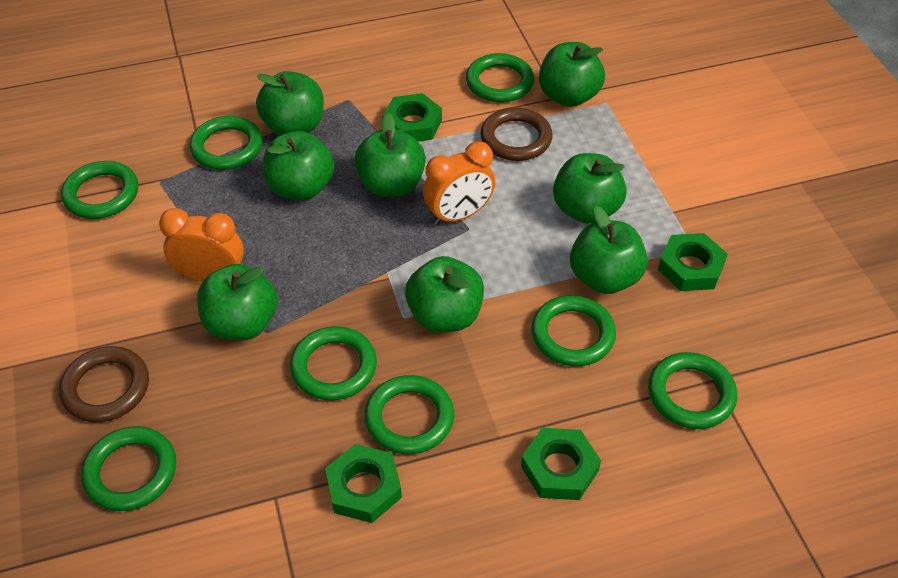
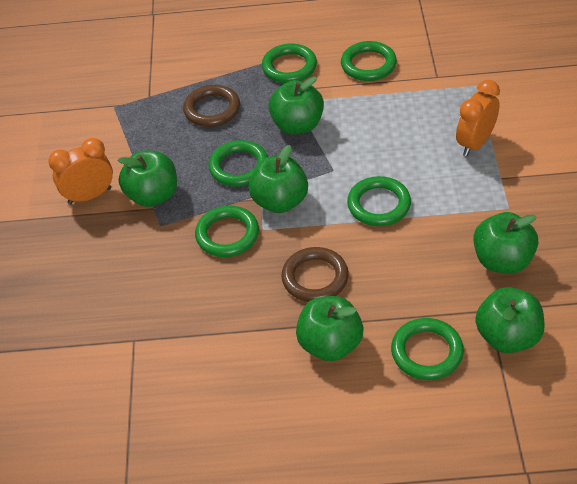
green apple: [197,264,278,341] [256,71,324,136] [263,131,334,200] [354,113,426,197] [405,256,484,333] [539,42,605,107] [553,153,627,224] [570,206,648,294] = 8 -> [118,150,177,207] [249,145,308,213] [268,76,324,134] [296,296,363,361] [473,212,538,274] [475,287,545,353] = 6
green nut: [325,444,402,523] [383,93,442,141] [521,428,601,500] [658,233,727,291] = 4 -> none = 0
green ring: [61,161,138,219] [81,426,176,511] [189,116,263,170] [290,326,377,400] [365,375,454,454] [466,53,534,102] [531,295,616,366] [648,352,737,429] = 8 -> [195,206,259,257] [208,140,268,187] [262,43,317,83] [341,41,397,81] [347,176,411,226] [391,318,464,380] = 6

